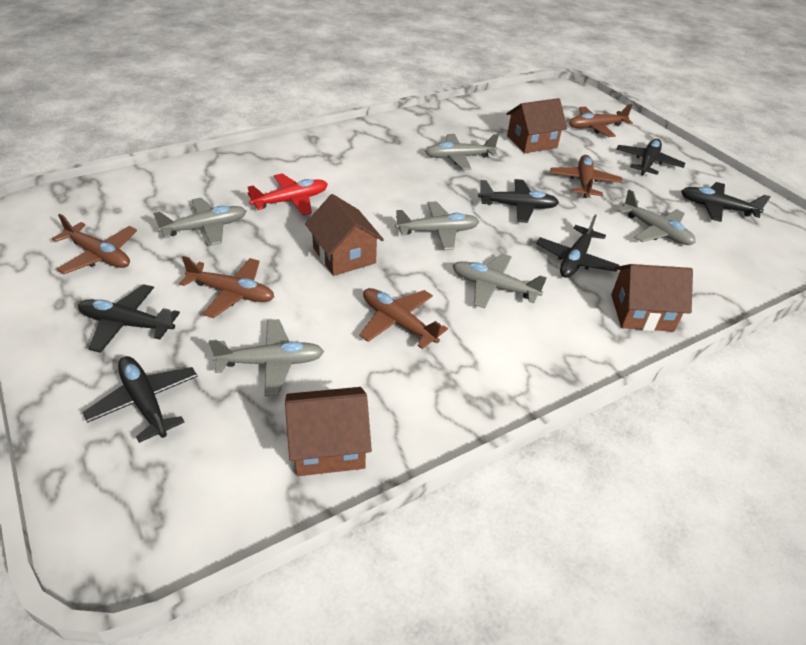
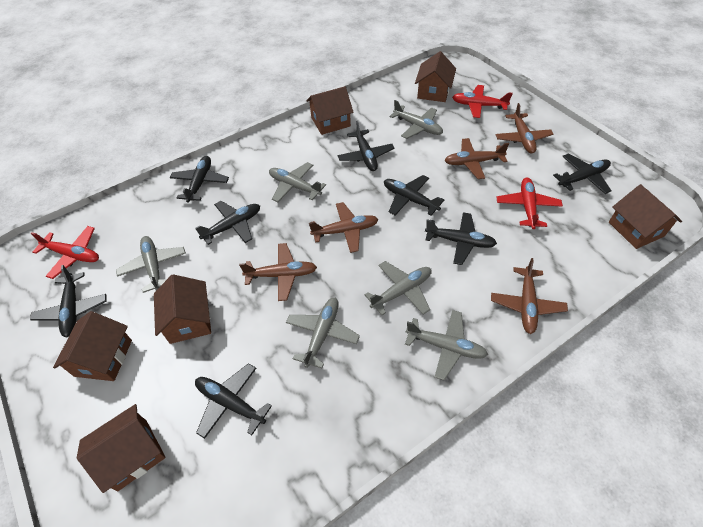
black plane: [78,284,180,353] [83,356,198,443] [478,179,559,223] [536,214,619,278] [616,139,685,176] [681,182,771,222] = 6 -> [30,265,106,338] [170,156,229,203] [195,201,260,245] [195,363,272,439] [337,121,395,171] [384,175,444,216] [425,212,497,265] [553,153,611,194] = 8
brown house: [285,387,372,476] [305,194,384,276] [506,98,567,153] [611,264,693,332] = 4 -> [53,311,132,381] [77,404,166,493] [154,274,211,344] [306,86,354,135] [415,51,456,102] [609,184,682,249] = 6
red plane: [248,173,328,215] = 1 -> [31,226,99,279] [452,85,513,118] [497,177,563,229] = 3

